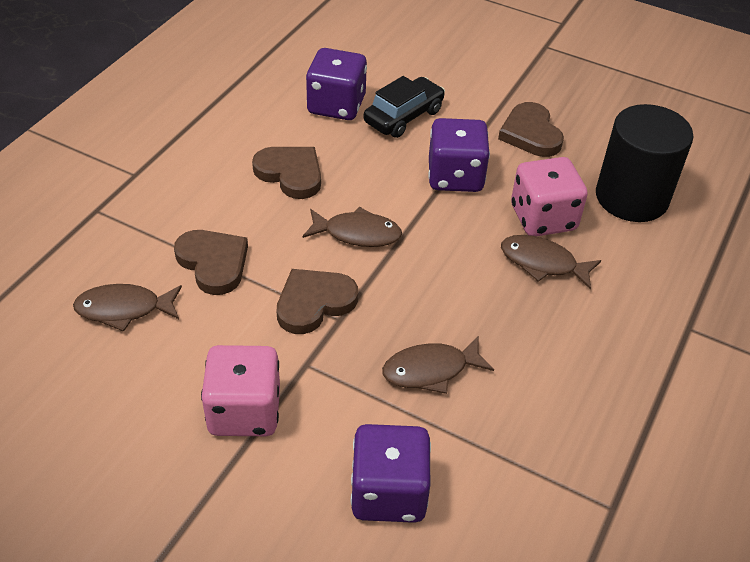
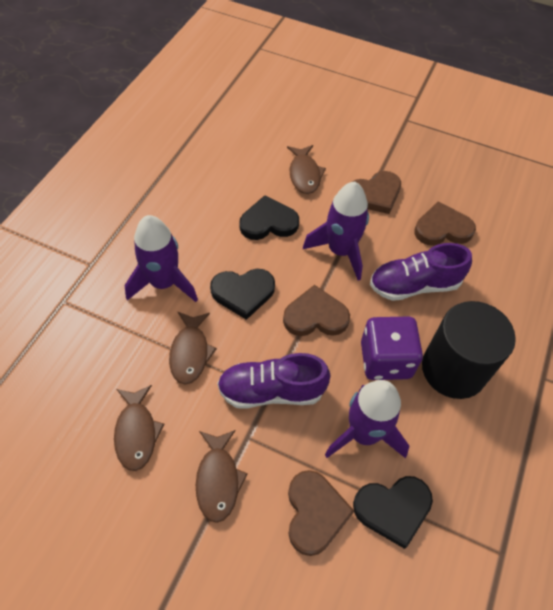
black car: [364,76,445,138] = 1 -> none = 0
black heart: none = 0 -> [210,269,275,320] [239,195,299,240] [353,476,433,549] = 3
pink dice: [201,345,280,436] [511,157,588,236] = 2 -> none = 0
purple dice: [306,48,367,120] [351,424,431,523] [428,118,490,192] = 3 -> [361,317,423,380] = 1
purple rocket: none = 0 -> [124,215,198,302] [303,181,369,280] [325,380,409,458] = 3
purple shoe: none = 0 -> [217,353,331,409] [370,243,472,301] = 2

